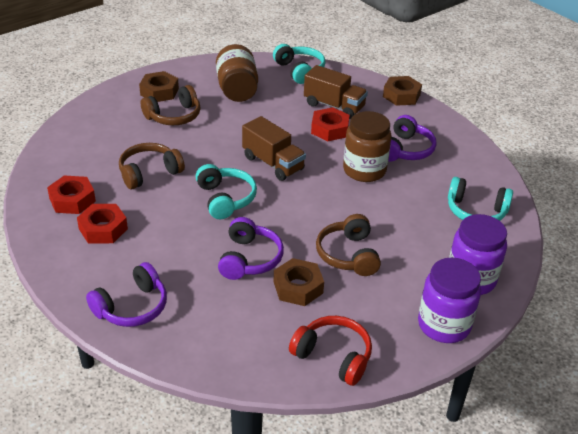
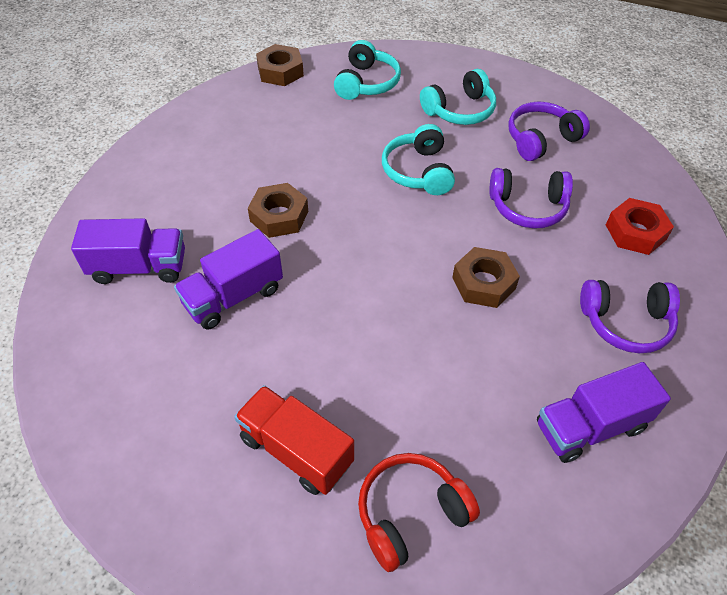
brown headphones: [119,143,185,189] [141,85,200,125] [316,214,381,276] = 3 -> none = 0
brown jar: [216,44,258,102] [343,111,391,182] = 2 -> none = 0
brown truck: [242,116,306,181] [304,65,368,119] = 2 -> none = 0
purple jar: [418,258,481,343] [449,214,507,295] = 2 -> none = 0
purple truck: none = 0 -> [71,218,185,284] [174,229,283,330] [537,362,671,463] = 3
red nut: [47,176,96,214] [77,204,128,244] [311,107,350,141] = 3 -> [606,198,674,255] = 1
red truck: none = 0 -> [234,385,354,495] = 1

